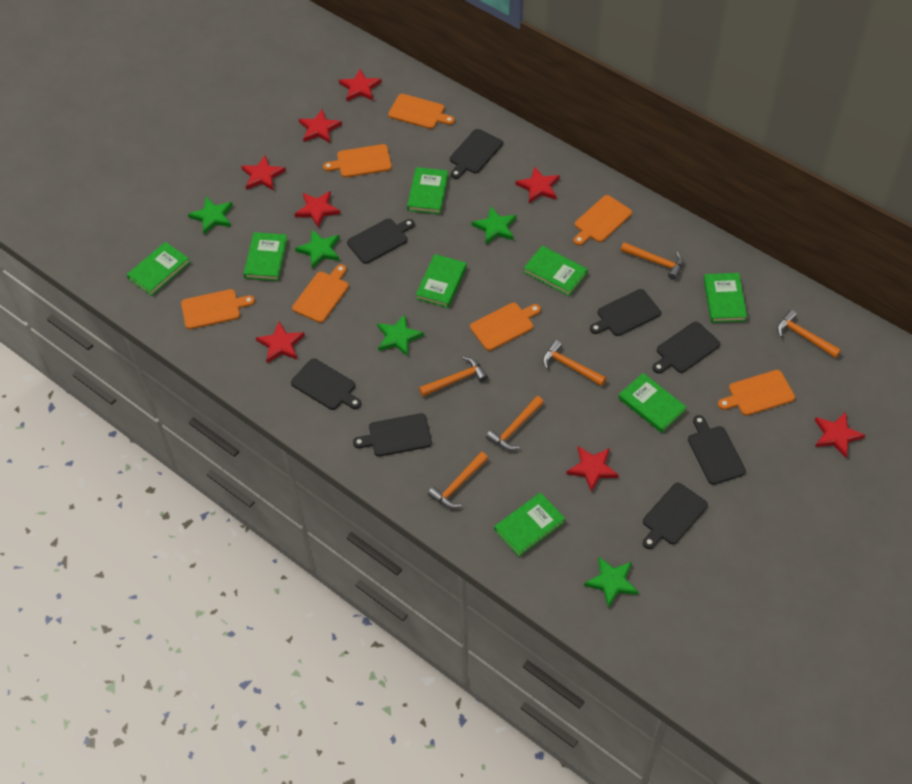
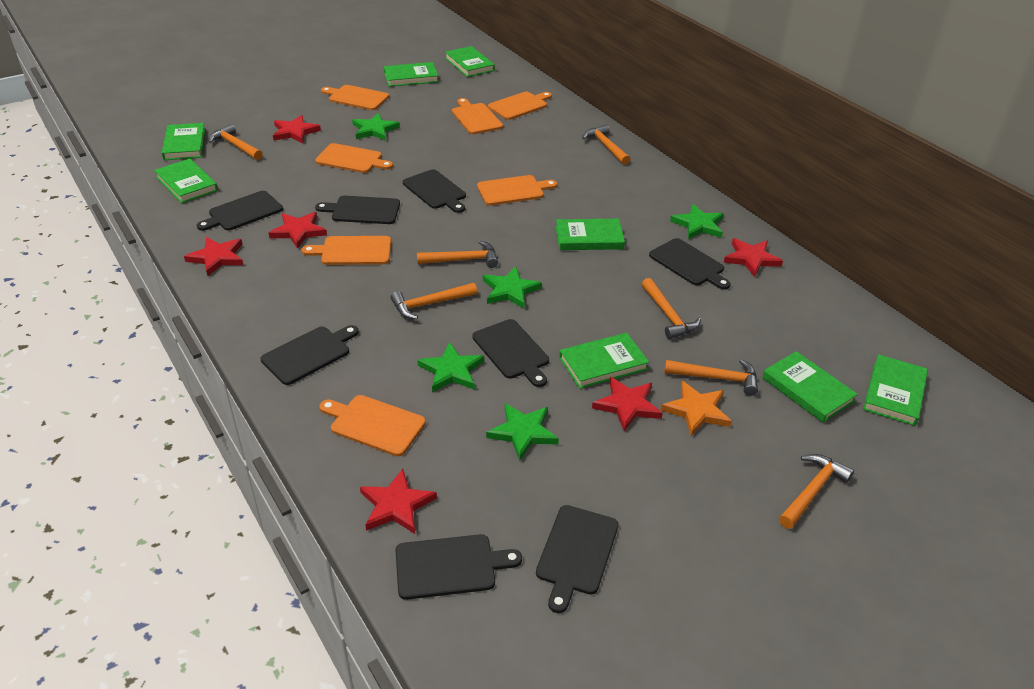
orange hammer: [419,357,488,397] [428,452,488,508] [486,396,544,450] [543,340,606,386] [621,242,684,280] [777,310,841,358] = 6 -> [209,124,263,160] [390,283,477,319] [417,241,498,268] [582,125,630,165] [642,278,701,339] [664,359,758,396] [779,454,854,529] = 7
orange star: none = 0 -> [661,381,732,436] = 1
red star: [241,155,286,191] [256,322,305,363] [295,191,340,228] [299,109,342,143] [339,69,382,101] [515,166,560,203] [566,446,619,493] [815,412,865,458] = 8 -> [184,237,243,276] [269,212,327,249] [273,115,321,144] [360,469,437,534] [592,377,663,431] [723,238,783,277] = 6

